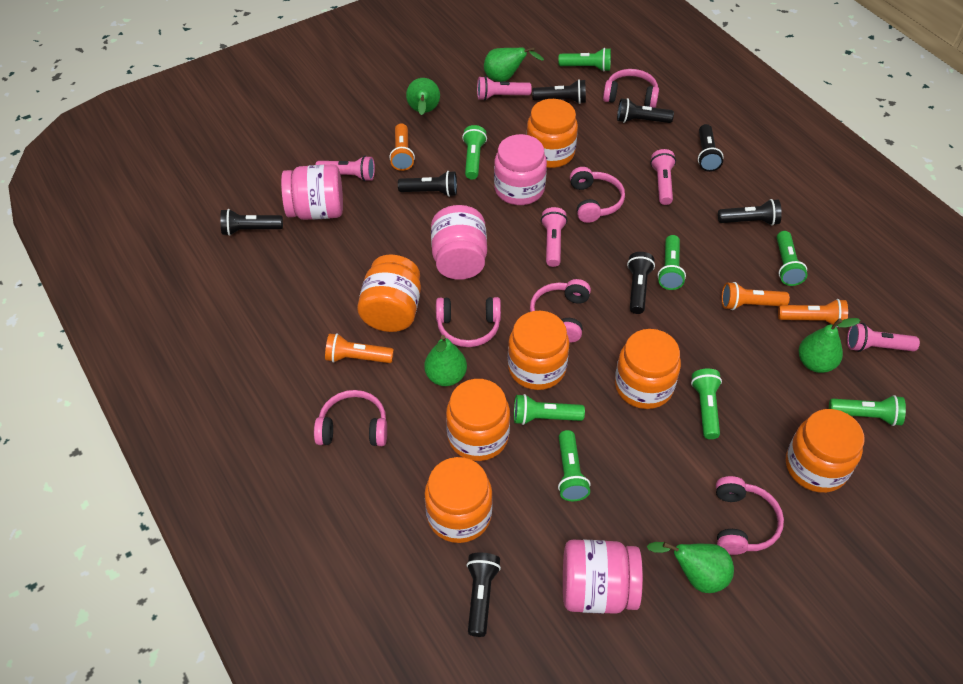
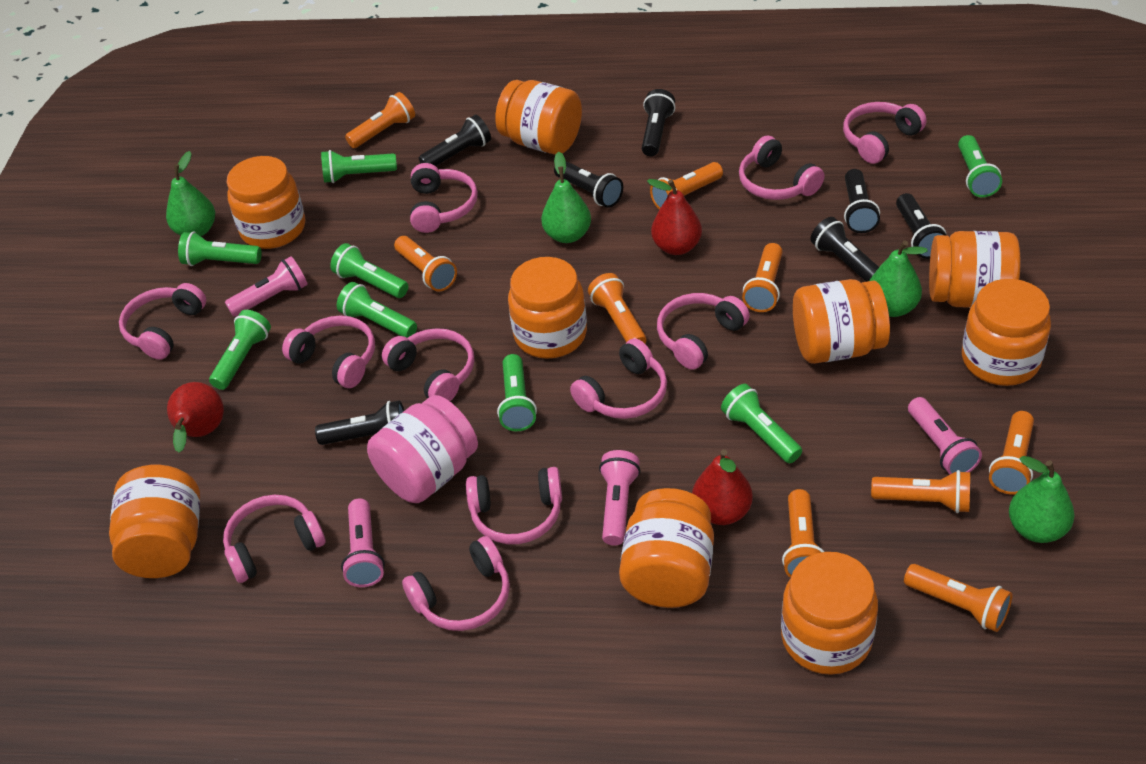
black flashlight: [220,209,283,236] [398,171,457,197] [466,553,501,637] [532,79,586,104] [617,98,674,123] [627,252,655,314] [698,124,724,172] [718,199,782,226] = 8 -> [315,400,404,445] [419,115,491,166] [554,161,623,208] [642,89,675,156] [810,217,879,282] [844,169,880,233] [896,193,947,259] = 7
green pear: [406,78,440,115] [424,335,467,386] [484,47,544,82] [647,542,734,593] [799,318,861,373] = 5 -> [166,151,215,236] [541,152,591,243] [870,240,928,317] [1009,456,1074,543] = 4
orange flashlight: [325,333,394,363] [389,123,415,171] [722,282,790,310] [778,299,848,327] = 4 -> [345,92,415,148] [394,236,457,291] [588,273,646,343] [650,162,723,210] [742,243,783,312] [782,489,824,578] [871,470,970,513] [904,564,1012,632] [989,411,1034,494] = 9
orange jar: [357,254,421,332] [425,457,493,543] [446,379,510,461] [508,311,570,390] [526,99,578,168] [615,329,681,409] [786,409,865,493] = 7 -> [109,465,200,578] [227,156,305,249] [495,80,582,154] [508,257,587,359] [619,488,714,608] [781,552,878,675] [793,279,890,364] [929,231,1020,308] [962,279,1051,386] = 9
pink flashlight: [316,156,375,181] [477,76,532,101] [541,207,567,267] [650,149,676,205] [847,323,920,352] = 5 -> [225,256,308,317] [341,498,385,587] [599,450,641,545] [908,397,982,474] = 4
pink headphones: [314,390,387,446] [436,297,501,347] [530,279,591,342] [570,167,625,223] [603,69,659,108] [716,476,784,555] = 6 -> [119,283,206,360] [223,495,326,583] [282,315,375,388] [382,328,474,401] [402,536,510,631] [410,163,478,233] [466,467,562,544] [570,338,667,419] [657,293,750,370] [739,135,825,200] [843,102,927,164] = 11
pink jar: [281,164,343,220] [431,205,487,280] [494,134,547,205] [563,539,643,614] = 4 -> [367,395,478,503] = 1
red pear: none = 0 -> [167,382,224,453] [647,179,702,255] [692,449,753,525] = 3

